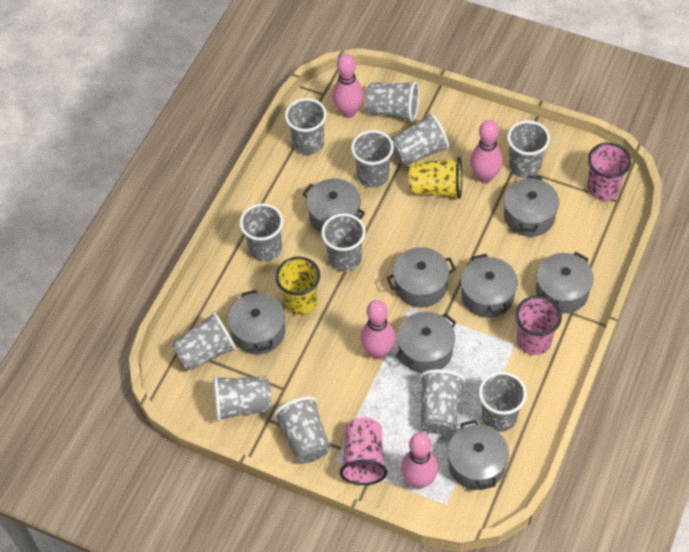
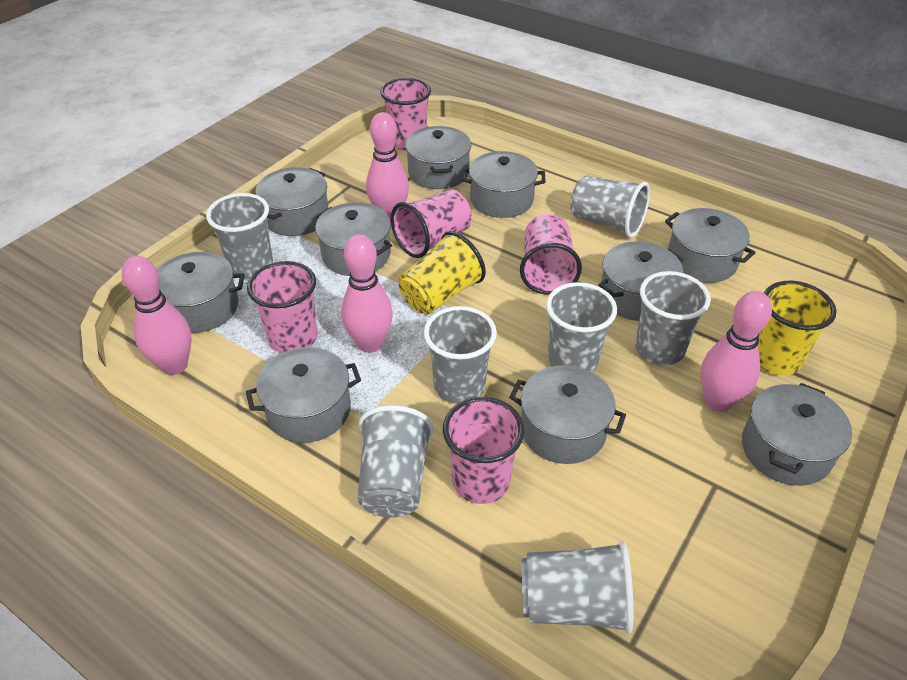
grey cup: [172,312,236,371] [213,376,271,422] [239,203,283,262] [273,396,330,463] [285,98,327,155] [321,213,366,272] [351,130,394,187] [365,81,419,122] [391,113,449,166] [419,369,466,434] [479,372,527,432] [507,120,550,178] = 12 -> [206,193,273,278] [358,405,434,518] [424,306,497,404] [522,541,634,634] [546,282,617,372] [571,175,650,238] [635,271,711,365] = 7
grey pot: [228,290,285,355] [303,178,365,233] [387,247,456,308] [396,311,456,373] [448,420,509,490] [461,254,518,318] [504,175,559,237] [536,252,593,314] = 8 -> [157,252,245,333] [246,347,361,443] [256,167,329,236] [315,202,392,276] [405,126,471,189] [461,151,546,218] [509,365,626,464] [599,241,683,321] [665,208,756,283] [742,383,852,486] = 10
pink cup: [340,417,387,485] [515,296,562,355] [587,143,631,201] = 3 -> [247,261,318,353] [380,78,431,151] [391,190,471,258] [443,397,524,504] [520,214,582,295] = 5

